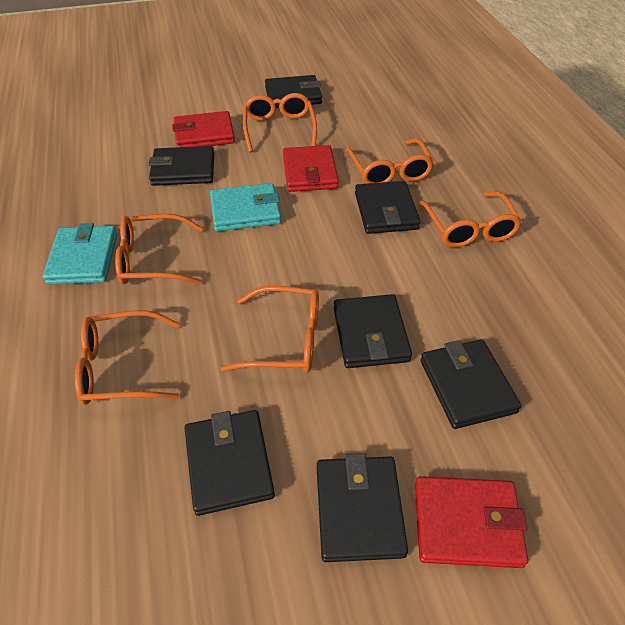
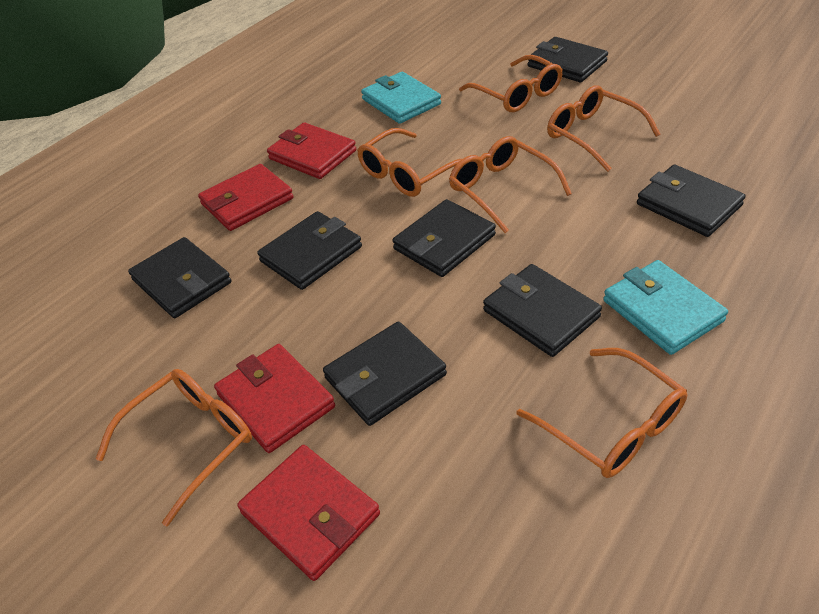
red wallet: [172,111,235,147] [283,145,339,192] [415,476,528,568] = 3 -> [198,164,294,231] [214,344,335,453] [237,445,380,581] [267,122,356,179] = 4

